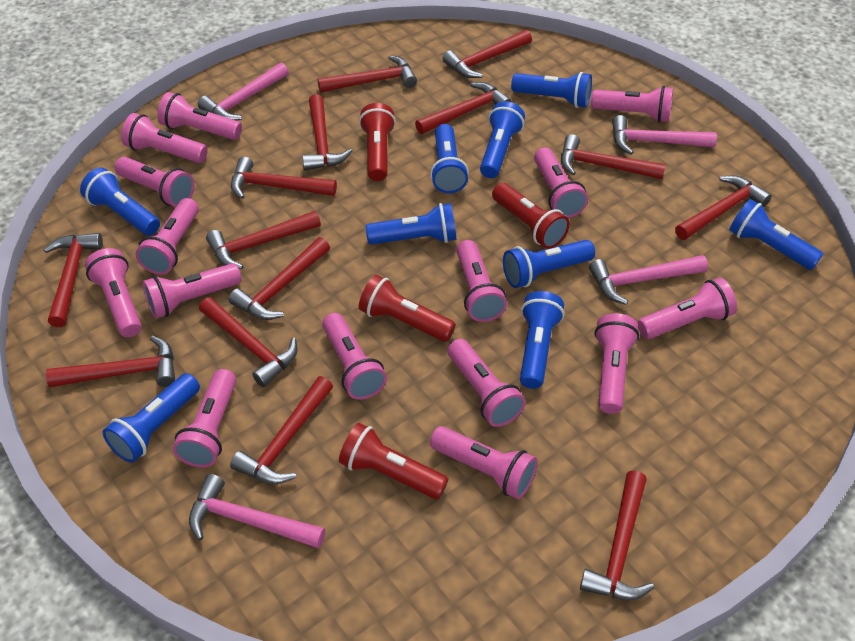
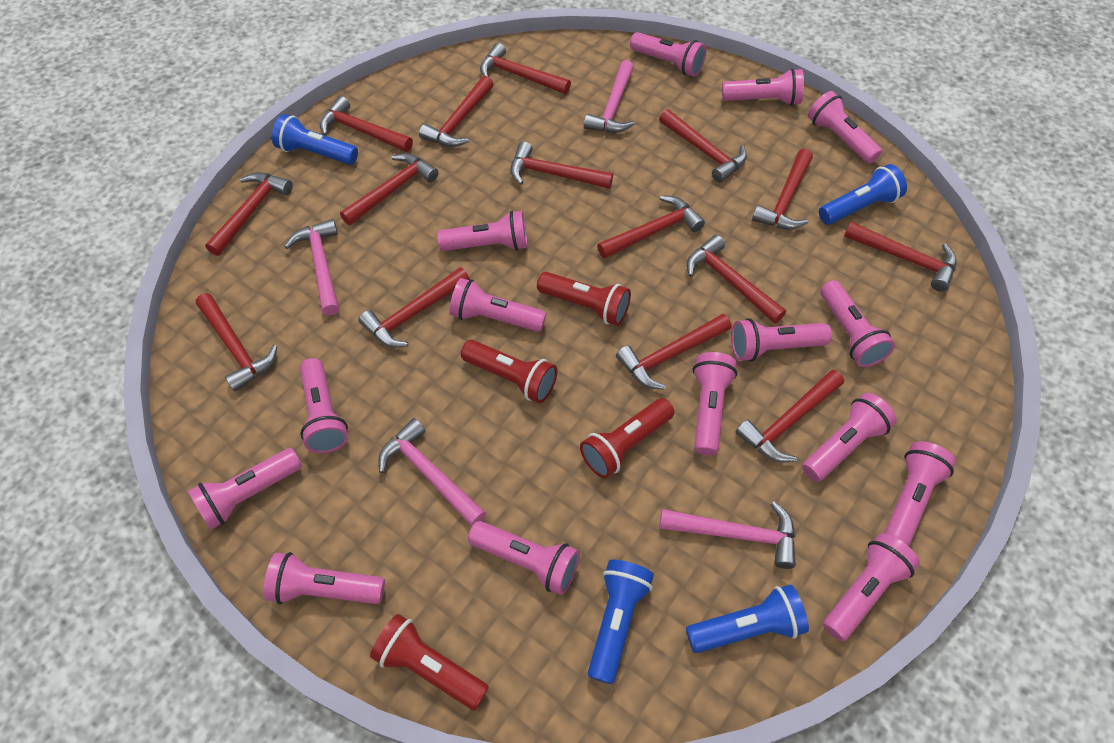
blue flashlight: [80,168,160,236] [102,373,200,463] [366,203,457,245] [430,124,469,193] [480,101,525,178] [503,240,595,288] [511,72,592,108] [520,291,565,389] [729,199,823,270] = 9 -> [272,114,358,165] [588,560,654,684] [686,585,809,653] [819,164,907,225] = 4
red hammer: [44,233,103,327] [46,336,175,387] [199,297,297,387] [206,211,321,269] [229,237,330,320] [230,376,333,484] [231,157,337,199] [302,94,352,171] [317,55,417,92] [415,82,512,134] [442,30,532,78] [561,134,666,179] [580,471,654,600] [675,176,772,240] = 14 -> [195,293,277,392] [205,172,293,256] [320,96,413,152] [340,153,439,225] [359,267,470,348] [419,76,494,147] [480,43,571,94] [510,141,613,189] [597,196,705,259] [616,314,732,390] [659,109,747,183] [686,235,786,324] [735,370,844,463] [752,149,813,230] [844,221,957,292] = 15

